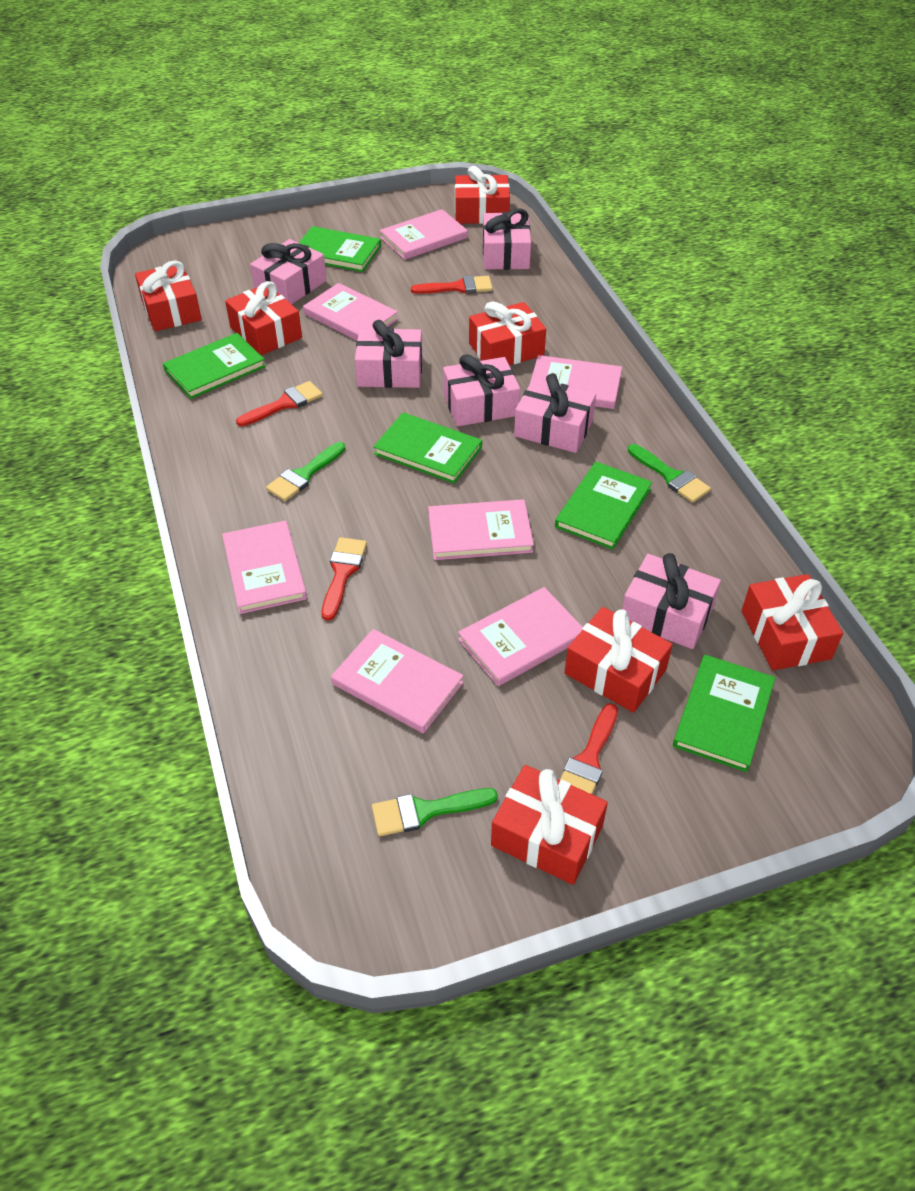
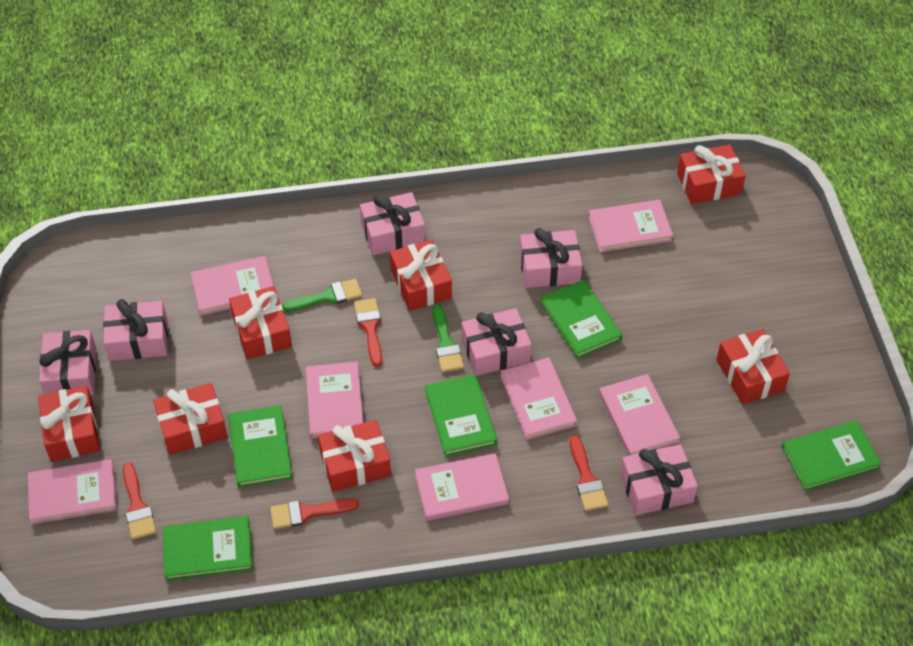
green brush: [266,442,345,501] [372,788,498,836] [628,444,711,503] = 3 -> [282,279,362,311] [432,305,464,372] = 2

